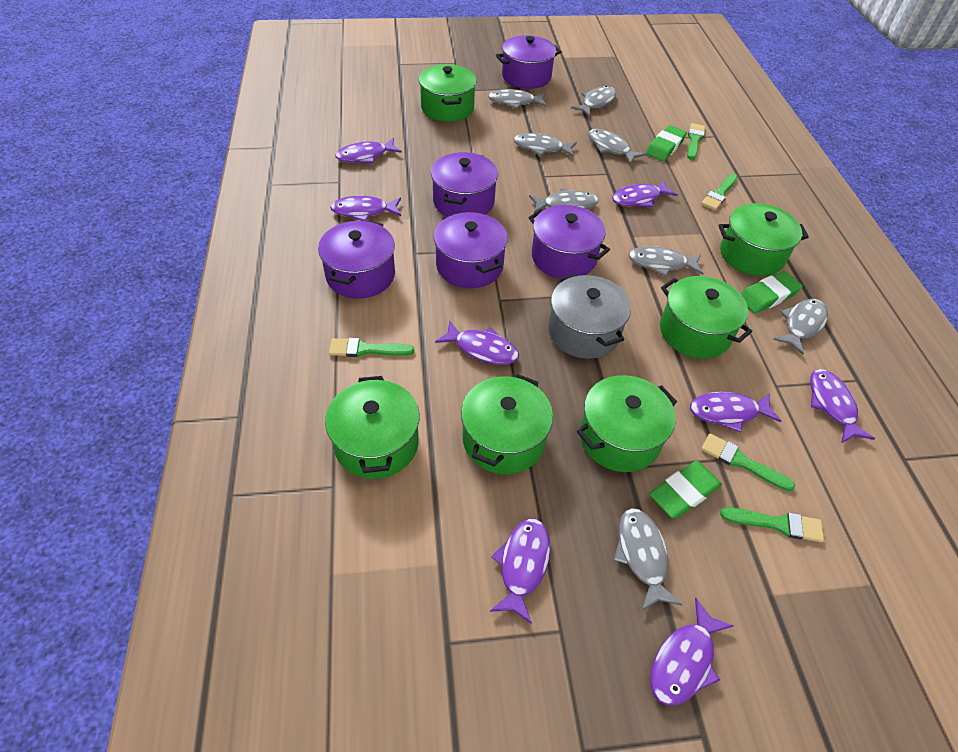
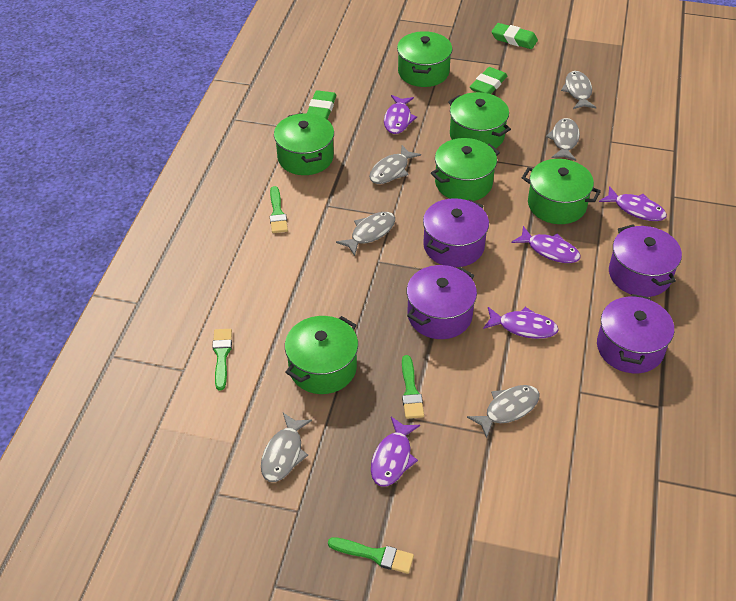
green brush: [329,338,414,357] [687,123,705,160] [701,174,738,210] [701,433,795,491] [720,507,824,542] = 5 -> [212,329,232,390] [270,186,288,233] [328,537,414,574] [402,355,424,419] = 4
grey fish: [488,89,547,109] [514,133,577,157] [529,188,598,213] [571,86,616,117] [588,129,646,164] [614,508,682,611] [629,246,704,276] [773,299,828,355] = 8 -> [261,413,312,482] [336,212,395,256] [369,145,421,184] [467,385,539,438] [546,118,580,161] [561,71,597,109] = 6
grey pot: [548,274,631,359] = 1 -> none = 0
purple fish: [330,196,401,221] [335,138,402,163] [435,320,519,365] [490,518,550,624] [612,179,678,208] [650,598,734,706] [690,392,781,432] [810,369,875,443] = 8 -> [371,417,420,487] [384,95,417,134] [483,307,559,339] [511,226,581,263] [599,186,667,221] = 5
purple pot: [318,220,395,299] [431,152,498,216] [434,212,508,288] [496,35,561,89] [529,205,610,278] = 5 -> [407,265,477,339] [423,198,489,267] [597,294,674,373] [609,224,682,297] = 4

